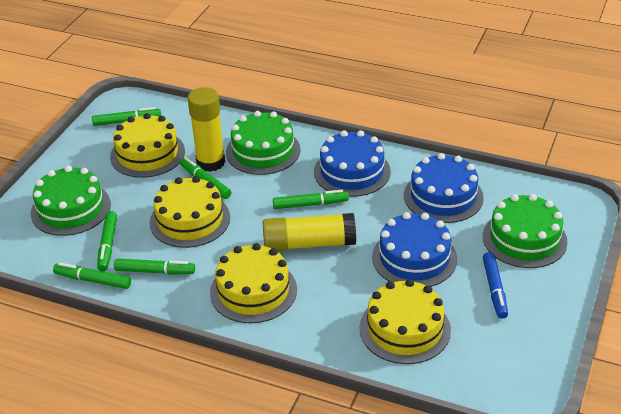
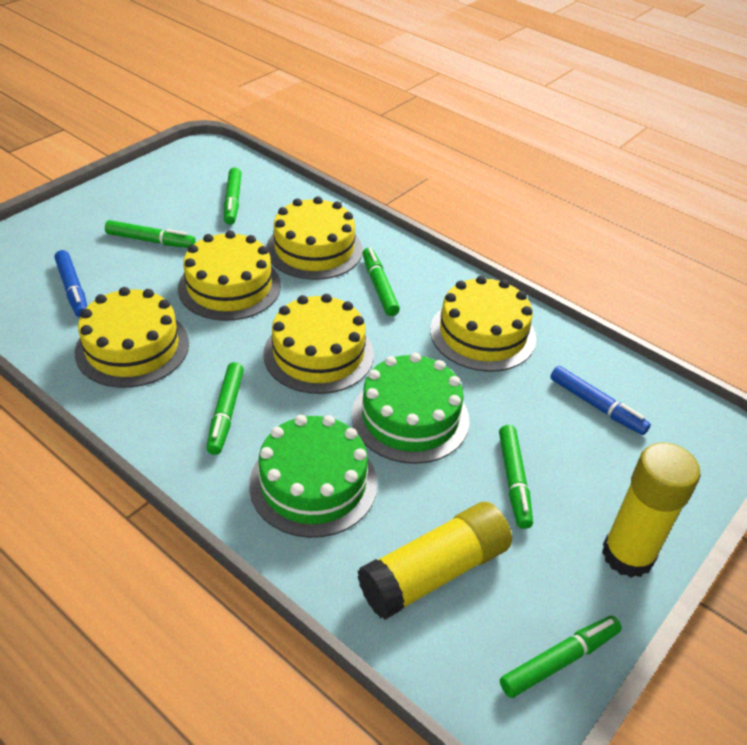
blue cake: [314,130,391,197] [372,212,457,287] [404,153,484,223] = 3 -> none = 0
blue marker: [483,252,508,319] = 1 -> [54,250,87,318] [550,366,651,435] = 2
green cake: [31,166,111,236] [226,111,301,175] [483,194,568,268] = 3 -> [249,415,377,538] [352,353,469,464] = 2
yellow cake: [110,113,185,178] [150,176,230,248] [210,243,297,323] [360,279,451,364] = 4 -> [75,287,189,388] [178,230,281,321] [263,294,374,394] [266,196,363,280] [430,276,536,372] = 5

